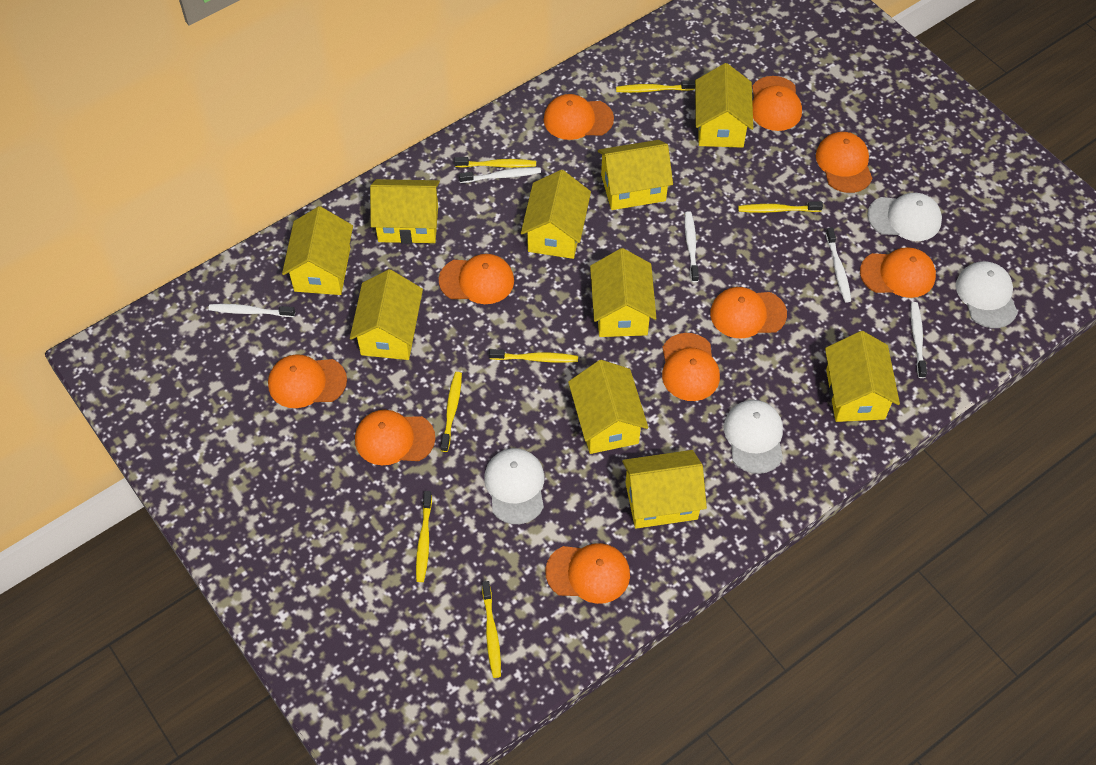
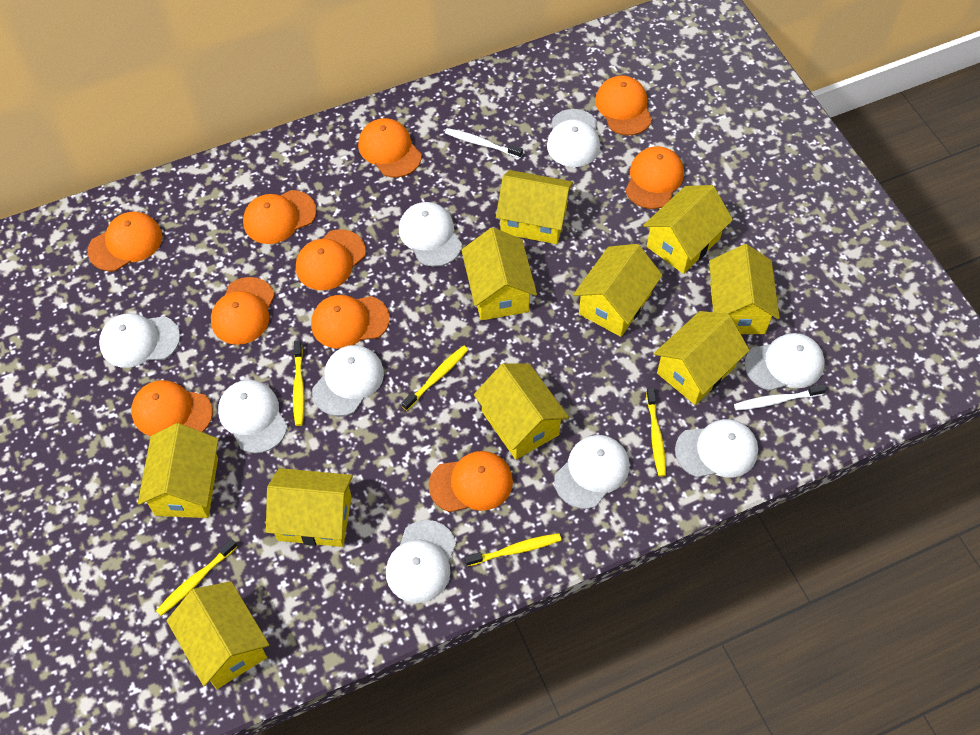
white cap: [484,448,544,524] [724,400,783,474] [868,193,942,241] [956,261,1018,328] = 4 -> [99,313,180,368] [218,380,287,453] [312,345,384,416] [386,520,456,603] [399,202,462,267] [547,109,600,167] [554,435,629,509] [675,419,758,478] [745,333,824,391] = 9
white toothbrush: [208,304,295,317] [459,167,541,183] [685,211,699,282] [826,227,851,303] [911,302,927,378] = 5 -> [445,128,523,158] [734,384,826,411] = 2
yellow toothbrush: [416,491,432,582] [441,372,462,452] [454,157,536,168] [482,581,501,678] [489,349,578,363] [616,80,695,93] [738,202,823,213] = 7 -> [156,539,238,616] [293,340,304,426] [402,345,468,411] [465,533,561,566] [646,387,666,477] = 5

